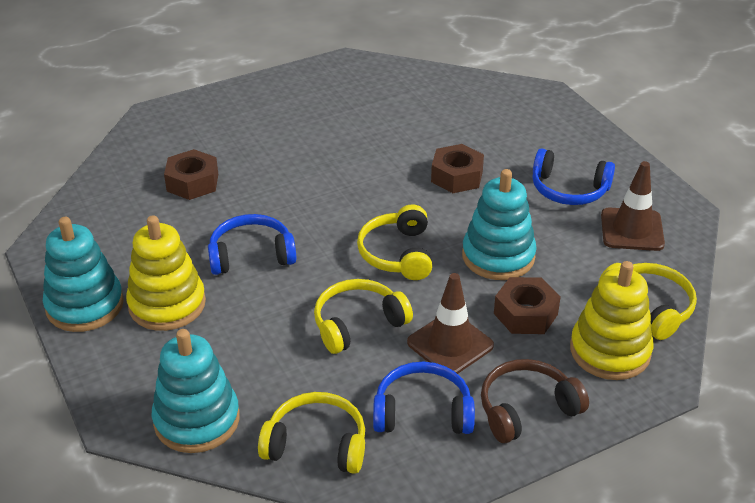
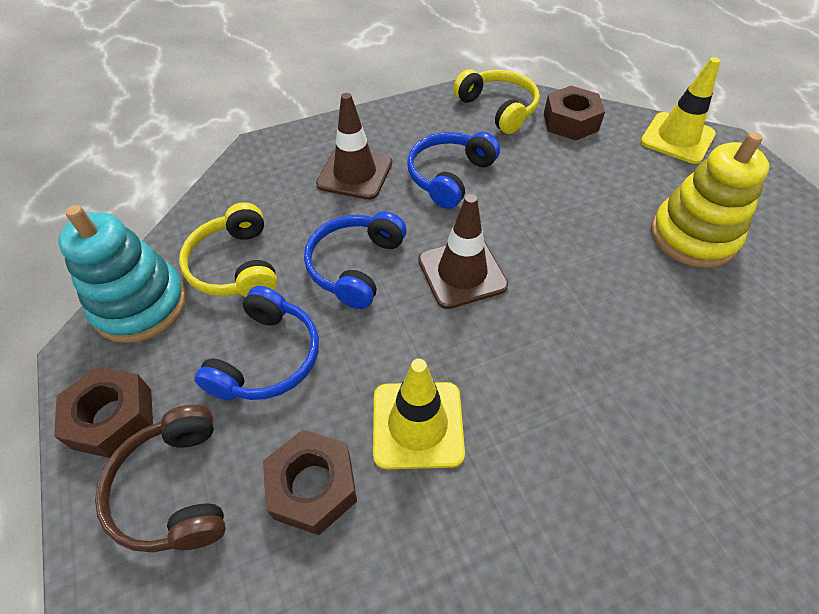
turquoise stacking toy: [43,217,124,332] [152,329,240,453] [462,169,537,280] = 3 -> [58,205,187,343] = 1
yellow headphones: [258,392,365,474] [314,279,413,354] [357,204,432,280] [600,263,697,340] = 4 -> [179,202,278,297] [453,69,540,134] = 2
yellow stacking toy: [126,215,206,331] [570,261,653,380] = 2 -> [651,132,769,268] = 1
yellow traffic cone: none = 0 -> [373,359,465,469] [640,57,720,164] = 2

